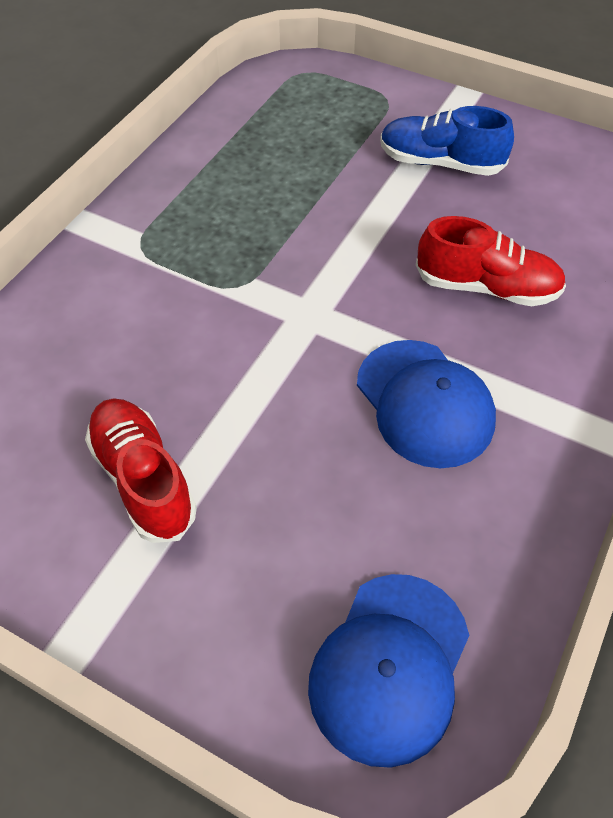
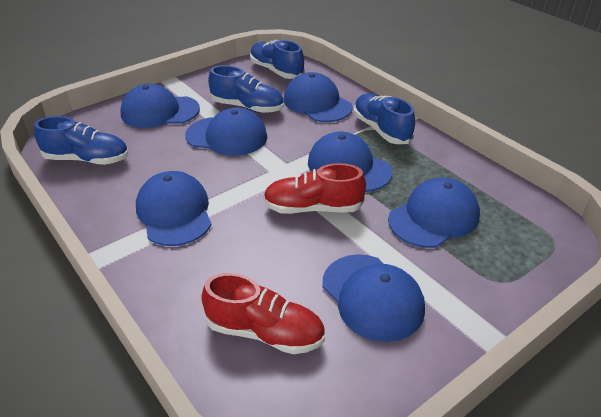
blue cap: [308,574,469,768] [357,340,496,468] = 2 -> [120,84,200,128] [136,171,211,246] [185,108,267,156] [284,72,353,122] [308,131,392,192] [322,254,425,342] [388,178,480,248] = 7
blue shoe: [380,106,514,176] = 1 -> [34,116,128,165] [208,65,284,113] [250,40,305,79] [354,94,415,144] = 4

